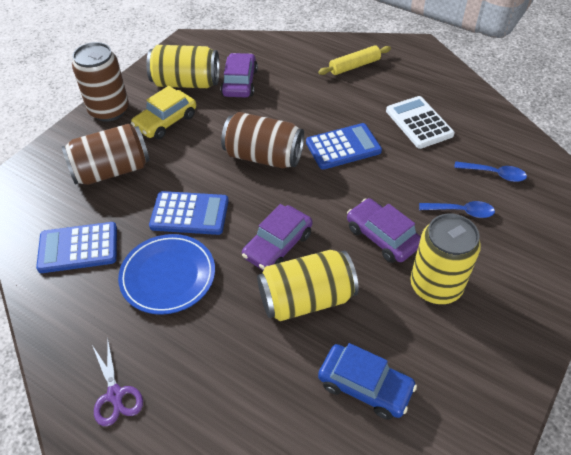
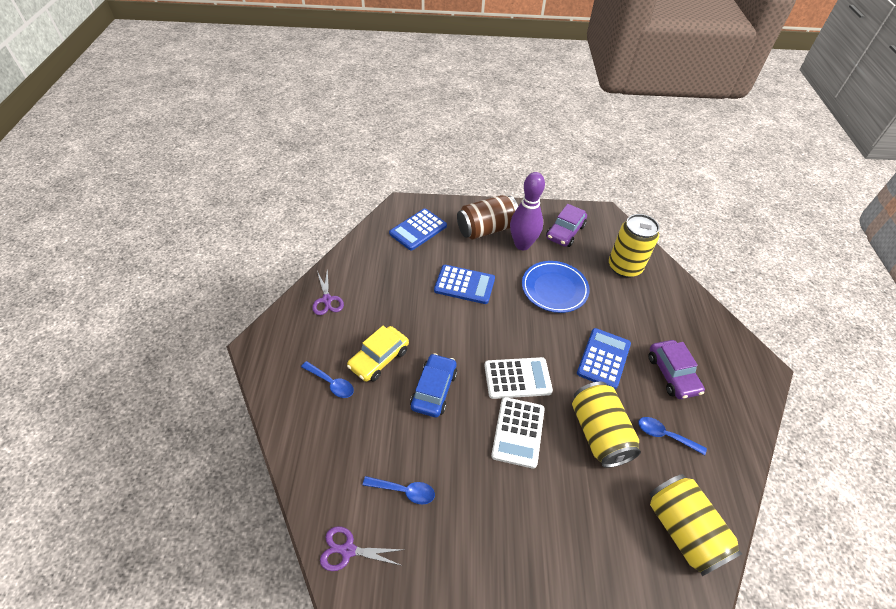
blue spoon: [419,201,495,218] [454,161,527,182] = 2 -> [301,361,354,398] [363,476,435,504] [638,417,707,455] = 3
brown can: [62,124,150,185] [72,42,129,122] [221,112,304,169] = 3 -> [457,195,518,240] = 1
purple bowling pin: none = 0 -> [510,172,545,250] = 1
purple car: [220,53,258,97] [242,204,312,271] [347,198,421,263] = 3 -> [546,204,587,247] [649,340,705,399] = 2
purple scissors: [92,341,143,426] = 1 -> [312,268,344,315] [320,526,403,571] = 2
white calculator: [386,96,455,149] = 1 -> [484,357,553,399] [491,397,545,469] = 2
yellow rolling pin: [318,45,391,75] = 1 -> none = 0

